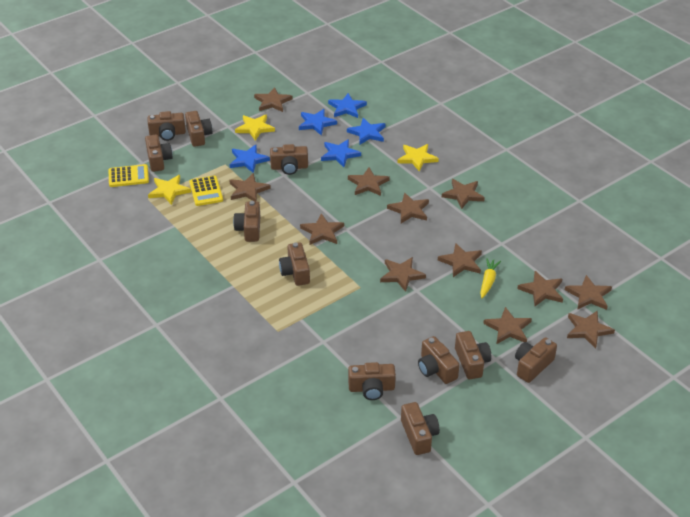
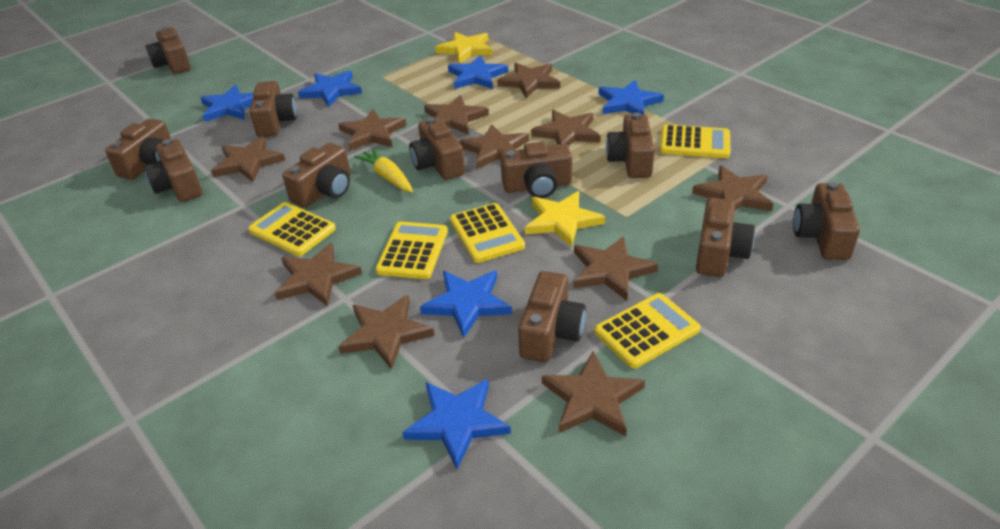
blue star: [229,145,270,173] [299,109,337,135] [321,139,361,167] [328,93,367,118] [347,118,385,145] = 5 -> [200,85,253,122] [298,71,362,107] [402,379,511,469] [420,271,512,338] [448,55,508,89] [599,80,664,114] = 6
brown star: [229,173,271,201] [254,87,293,112] [300,213,344,245] [348,168,390,196] [380,257,426,292] [387,193,429,223] [438,243,482,277] [442,179,485,209] [483,307,532,344] [517,271,563,306] [565,275,612,310] [567,311,615,349] = 12 -> [211,137,286,182] [275,243,362,307] [338,109,407,151] [338,295,434,370] [424,95,489,135] [459,124,529,169] [497,63,560,98] [531,110,601,147] [542,351,645,436] [573,236,658,301] [692,165,773,211] = 11
yellow calculator: [108,164,149,187] [189,176,223,206] = 2 -> [248,202,336,256] [376,222,448,279] [450,203,525,263] [594,293,701,368] [660,124,730,158] = 5
yellow star: [148,175,191,205] [235,114,275,141] [397,144,439,172] = 3 -> [435,32,493,64] [525,191,605,247] = 2

